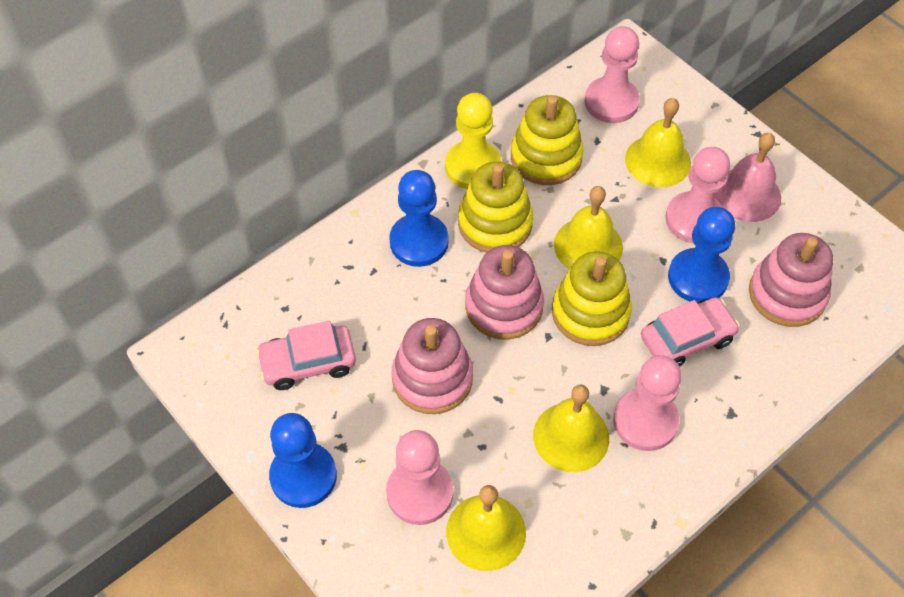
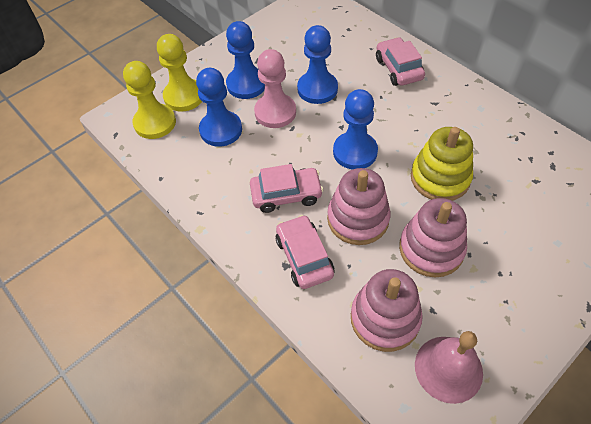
blue pawn: [269,413,337,508] [389,170,449,267] [668,207,735,303] = 3 -> [196,68,242,147] [226,21,265,99] [297,25,338,104] [333,89,378,169] = 4
pink car: [256,321,356,390] [641,297,740,367] = 2 -> [250,164,323,213] [276,215,334,289] [376,37,425,86] = 3
pink pawn: [386,430,453,525] [585,26,640,123] [613,355,682,451] [665,147,730,243] = 4 -> [254,49,296,128] = 1
yellow bell: [446,485,526,571] [533,385,609,472] [554,186,623,269] [625,98,691,187] = 4 -> none = 0
yellow pawn: [445,93,502,189] = 1 -> [123,61,176,139] [157,34,202,112] = 2
yellow stacking toy: [458,162,533,253] [511,95,584,185] [552,251,632,346] = 3 -> [411,127,473,201] = 1

